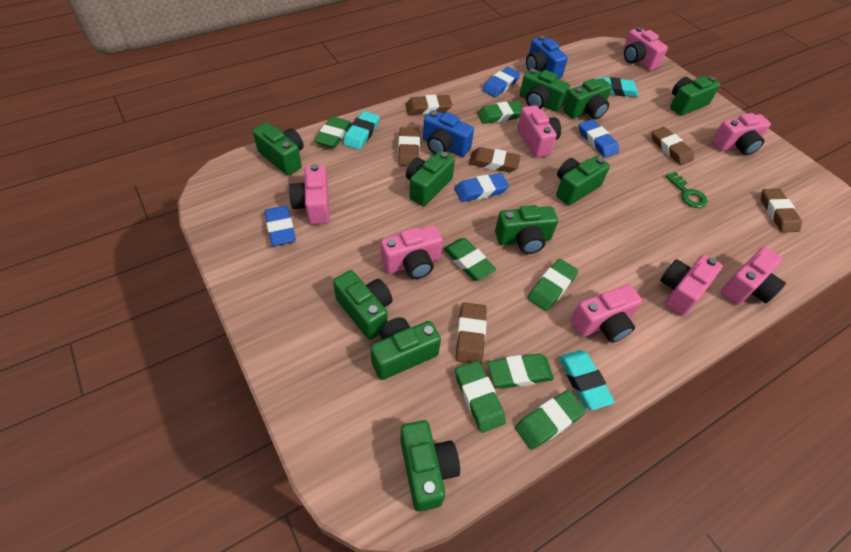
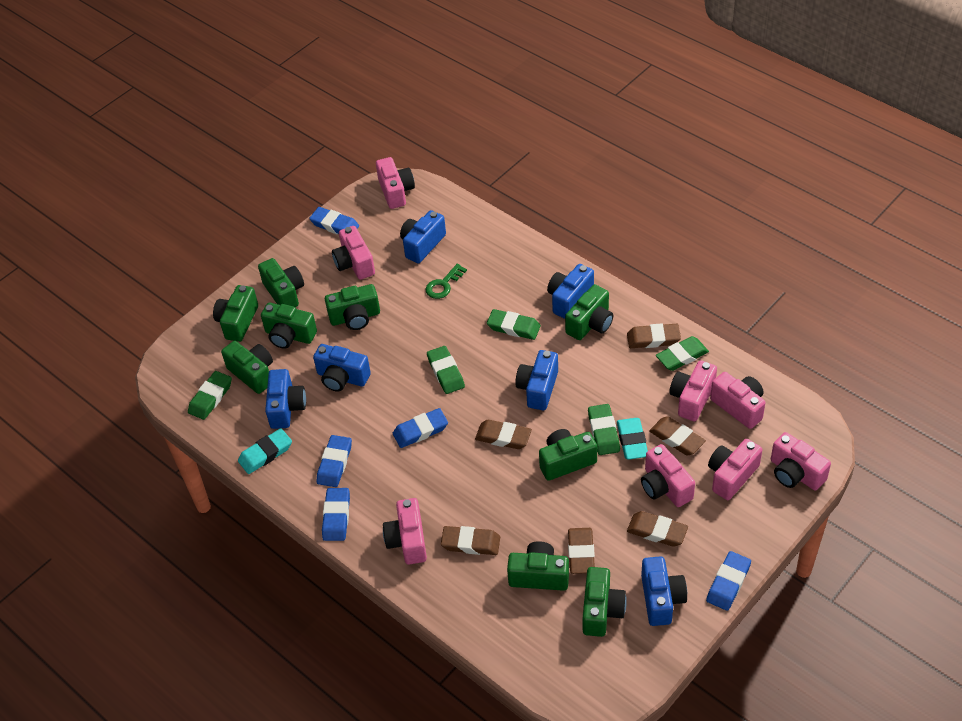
blue camera: [423,110,474,157] [526,36,568,79] = 2 -> [265,369,306,429] [313,344,371,392] [400,210,446,263] [515,350,558,410] [547,264,594,319] [641,556,687,626] = 6
blue eraser: [265,206,296,246] [455,173,509,202] [482,67,521,97] [579,119,619,158] = 4 -> [309,207,359,234] [317,435,352,487] [322,488,350,541] [393,408,448,448] [706,551,751,611] = 5
green camera: [253,122,304,175] [333,270,393,340] [370,317,441,380] [400,420,460,512] [406,151,455,206] [495,205,558,254] [520,68,570,112] [556,156,610,206] [563,78,612,119] [670,76,720,116] = 10 -> [213,285,258,342] [221,341,273,394] [258,258,304,307] [261,303,317,349] [325,284,380,330] [507,541,569,591] [539,429,597,481] [565,284,613,340] [583,567,627,637] = 9
green eraser: [314,116,352,148] [443,238,496,281] [455,361,506,433] [477,101,523,124] [487,353,554,389] [515,390,586,450] [528,259,578,311] = 7 -> [188,371,232,420] [427,346,465,394] [487,309,541,340] [588,404,620,455] [656,336,709,371] = 5
turquoise eraser: [343,111,380,150] [559,350,615,410] [597,77,638,97] = 3 -> [238,428,292,474] [617,418,648,460] = 2

